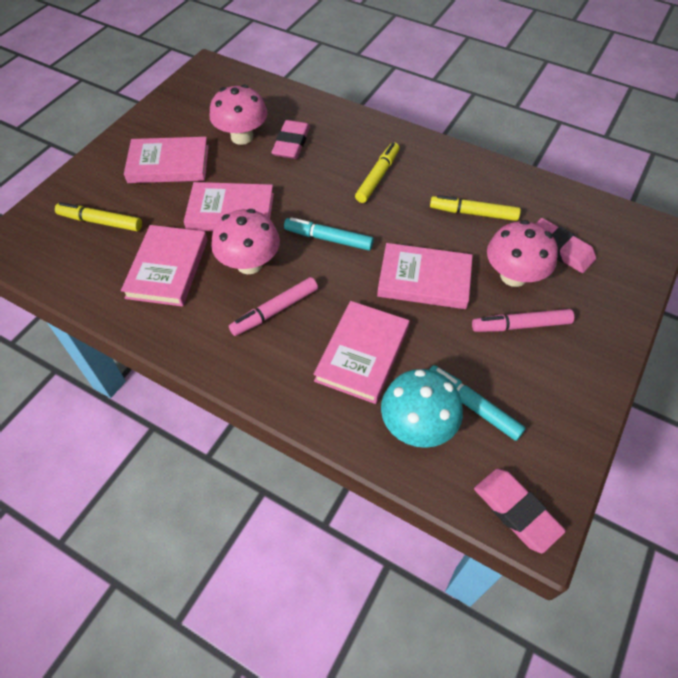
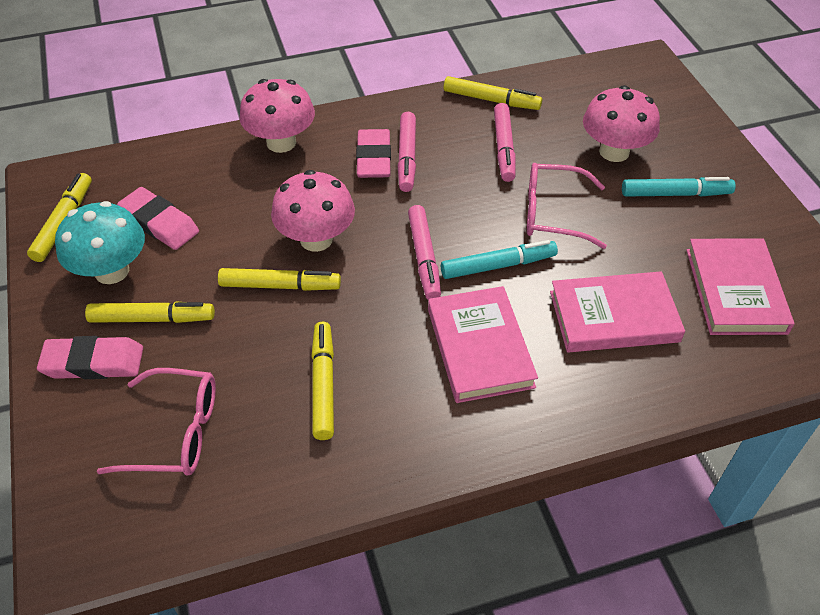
pink book: [121,225,207,307] [124,137,209,183] [184,182,274,231] [313,301,409,404] [377,243,473,309] = 5 -> [428,286,538,403] [550,271,685,352] [686,239,794,335] = 3
pink glasses: none = 0 -> [97,368,216,475] [527,163,607,249] = 2
pink marker: [229,277,318,336] [472,309,574,332] = 2 -> [398,112,416,192] [408,205,441,300] [494,103,516,182] = 3
yellow marker: [55,202,142,231] [355,142,399,203] [430,195,521,221] = 3 -> [27,173,92,262] [85,301,215,323] [218,268,341,291] [311,322,334,440] [444,76,542,110] = 5

